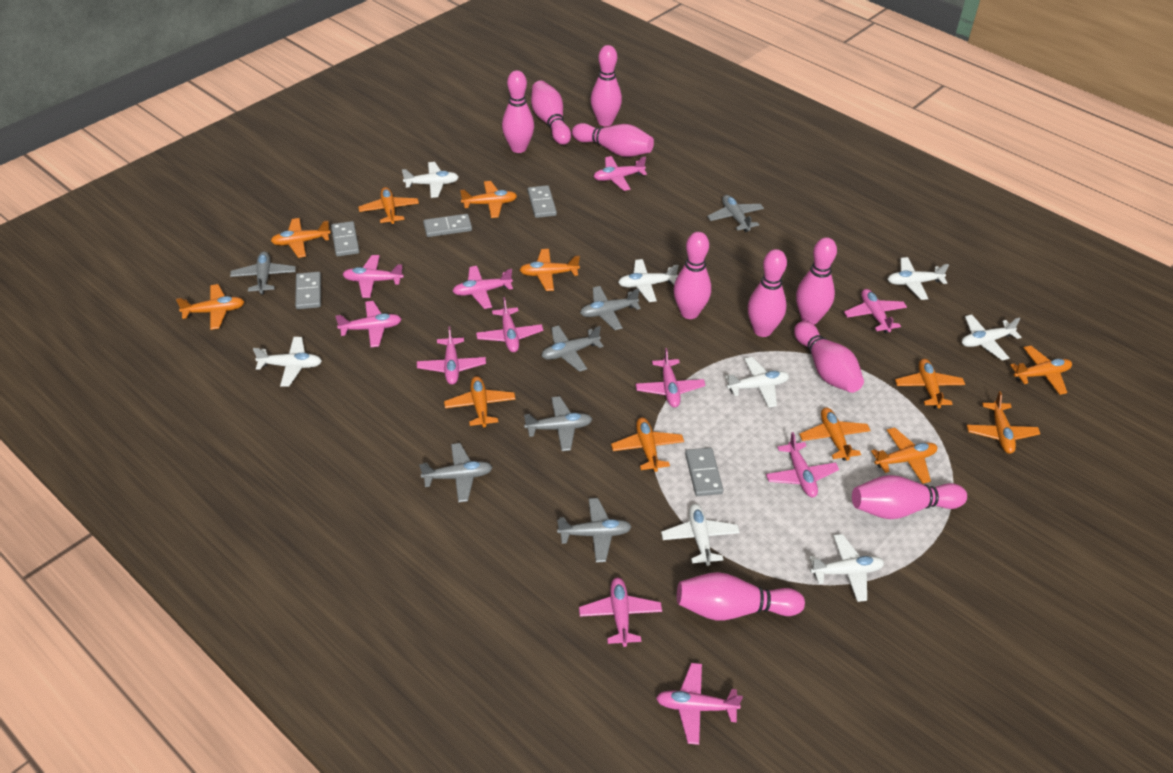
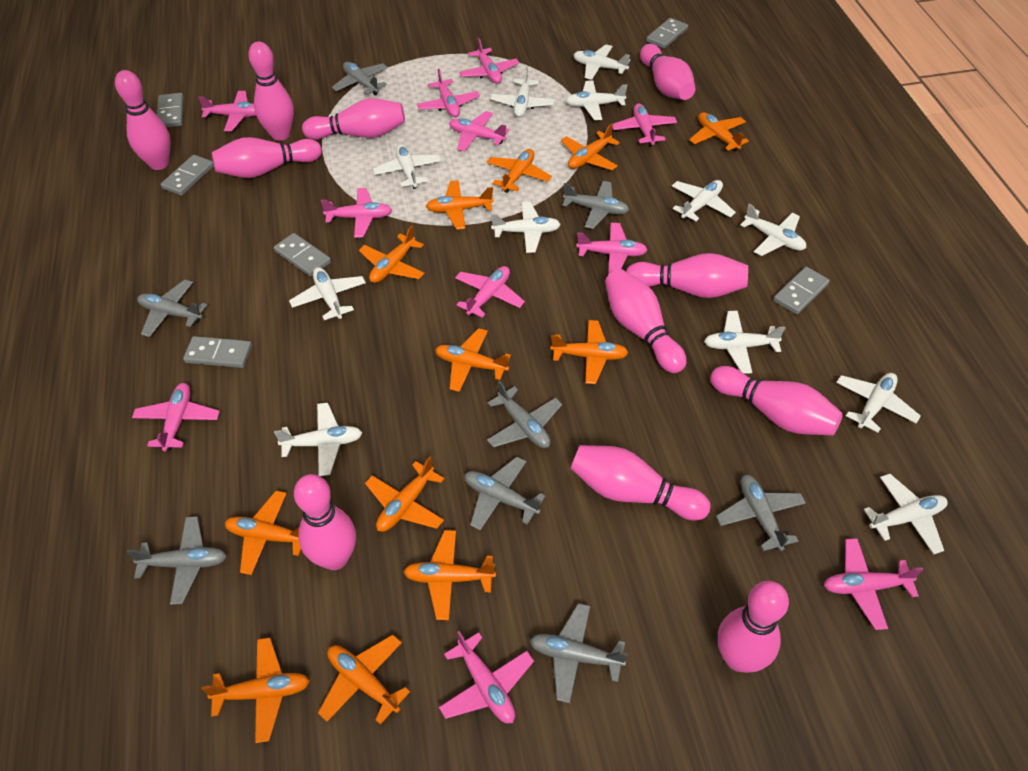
grey domino: [295,272,321,309] [331,221,360,256] [423,214,472,237] [527,185,557,218] [685,448,723,496] = 5 -> [157,93,184,128] [161,155,214,196] [183,336,252,368] [274,233,331,277] [646,18,688,49] [773,267,830,315] = 6
grey plane: [230,251,296,295] [419,443,493,502] [524,396,592,451] [541,325,603,372] [557,498,632,563] [580,286,641,330] [707,195,764,233] = 7 -> [127,516,227,605] [137,280,207,337] [332,62,388,95] [464,457,545,530] [487,381,562,448] [530,603,628,703] [562,181,629,229] [716,475,806,551] = 8
pink bowling pin: [502,70,534,153] [531,81,571,145] [572,123,654,157] [591,45,622,126] [673,232,711,319] [677,572,805,620] [748,249,787,337] [794,321,864,393] [796,237,837,324] [852,475,967,519] = 10 -> [115,70,170,170] [212,137,322,178] [248,41,294,141] [294,474,356,570] [302,98,405,140] [570,445,711,521] [605,269,686,373] [626,253,748,298] [640,44,696,100] [710,366,843,436] [718,581,789,673] = 11
white plane: [253,337,322,387] [402,162,459,198] [618,259,679,302] [661,504,740,566] [725,357,789,408] [809,534,884,602] [888,257,949,300] [962,314,1021,360] = 8 -> [274,403,362,476] [289,267,366,320] [373,144,441,189] [490,67,555,117] [491,202,561,253] [566,80,627,120] [574,44,630,80] [672,180,736,221] [704,311,785,374] [740,204,806,256] [836,373,921,433] [864,474,948,554] = 12

